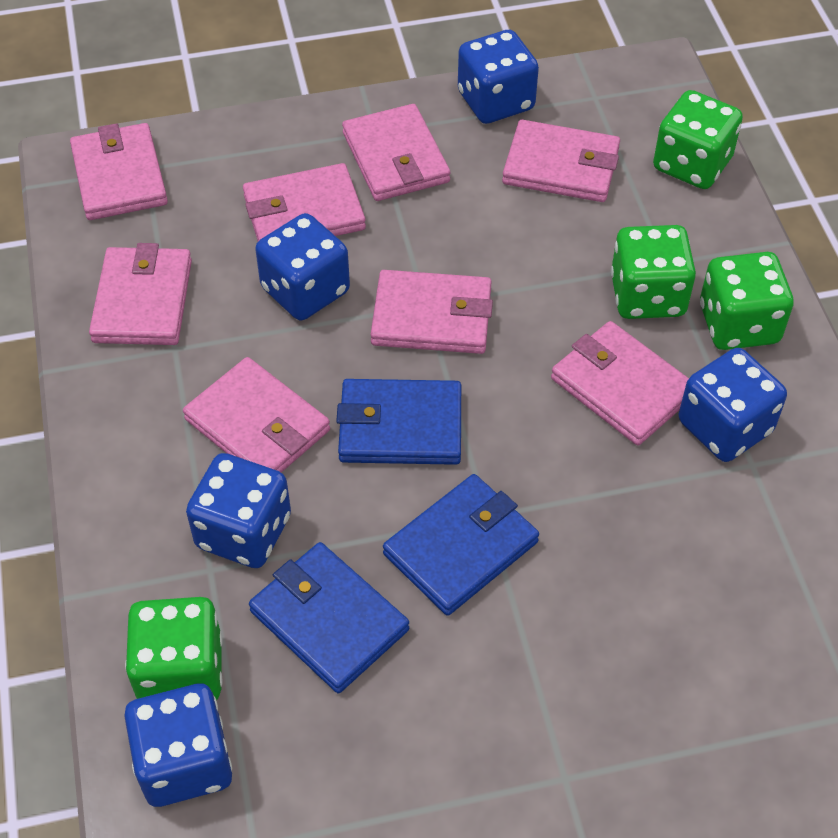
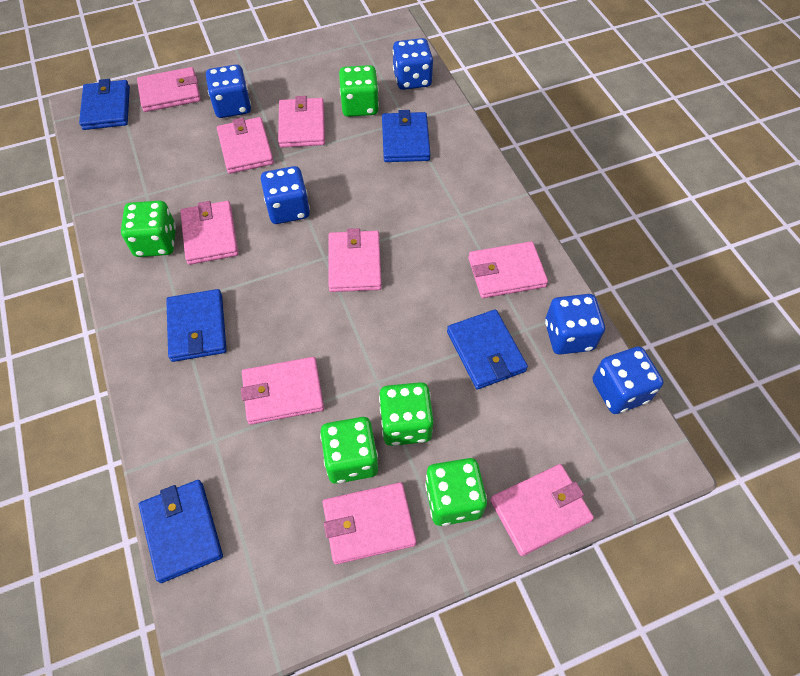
blue wallet: [249,542,409,693] [336,379,461,465] [383,474,539,616] = 3 -> [79,79,130,130] [139,480,223,583] [166,289,227,362] [382,110,430,162] [447,309,528,389] = 5
green dice: [125,597,223,700] [611,225,696,319] [653,90,743,189] [700,252,794,350] = 4 -> [121,201,176,257] [320,417,378,484] [339,65,379,117] [379,382,434,446] [425,458,487,526] = 5
pink wallet: [70,123,168,220] [89,243,192,345] [183,357,330,473] [243,163,366,241] [342,104,450,201] [371,270,493,354] [502,120,620,202] [551,321,689,445] = 8 -> [137,67,201,112] [180,201,238,265] [217,117,274,174] [241,357,324,425] [278,96,325,148] [323,482,417,564] [328,228,382,292] [468,241,548,298] [491,464,594,556] = 9

